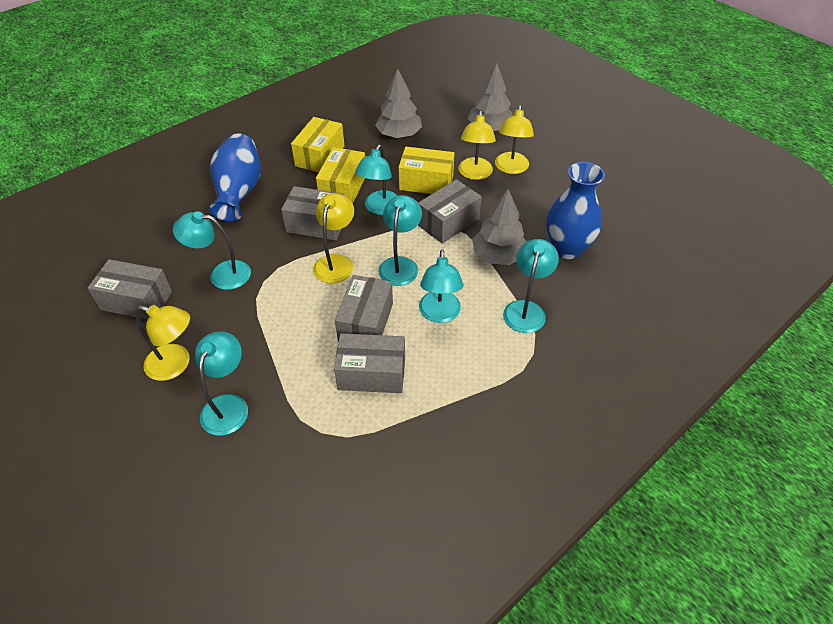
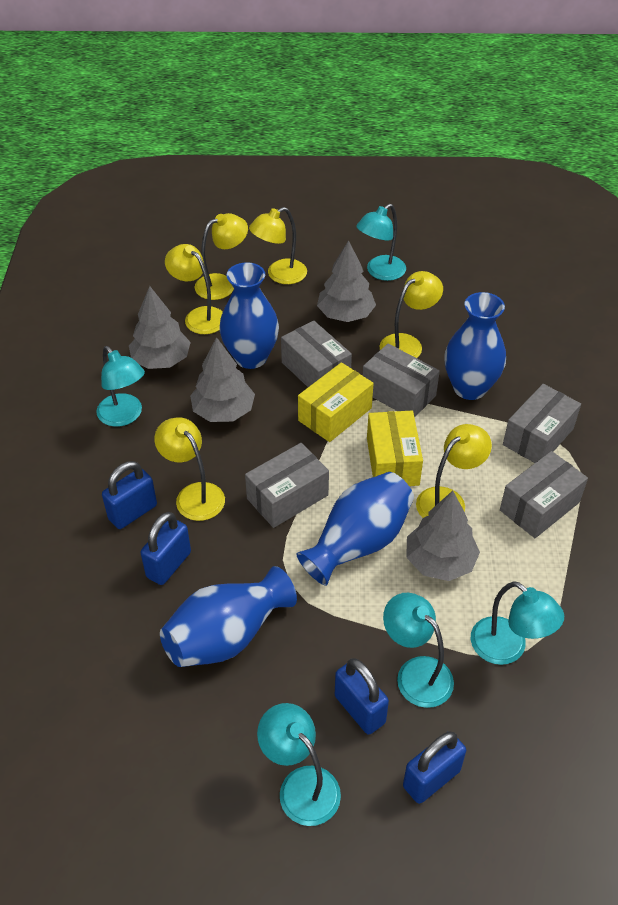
blue padlock: none = 0 -> [102,461,157,529] [141,512,191,585] [335,659,389,735] [403,731,466,804] = 4
blue vase: [209,133,261,222] [546,162,605,259] = 2 -> [160,566,297,667] [219,262,279,369] [296,472,414,586] [444,292,506,400] = 4
grey tree: [375,68,422,138] [468,63,513,131] [472,189,527,265] = 3 -> [129,286,191,369] [190,337,255,422] [317,240,376,322] [406,491,480,581] = 4
turquoise lamp: [173,211,251,290] [195,331,248,436] [355,145,398,215] [378,195,422,286] [419,249,463,323] [503,239,559,333] = 6 -> [96,346,145,427] [257,703,341,826] [357,204,406,281] [383,593,454,708] [471,581,564,665] = 5
yellow box: [291,117,345,172] [316,147,365,203] [399,147,455,194] = 3 -> [298,362,374,442] [367,411,423,486] = 2
yellow lamp: [136,305,190,381] [313,193,354,284] [458,111,496,180] [495,105,534,174] = 4 -> [154,417,225,521] [165,244,223,334] [195,213,248,300] [249,207,307,284] [379,271,443,358] [416,424,492,518] = 6

